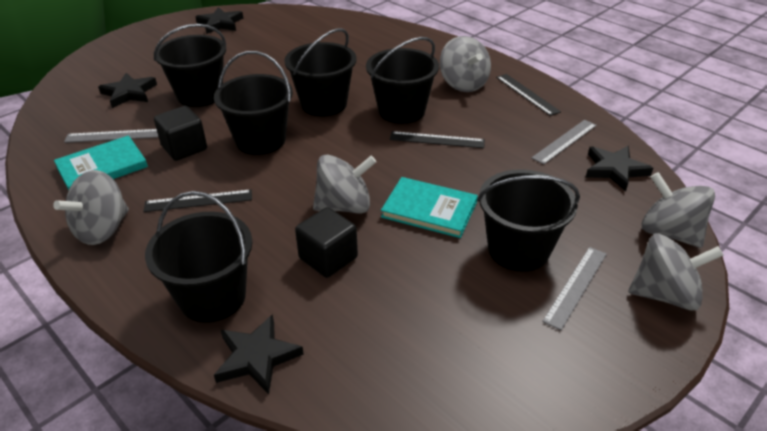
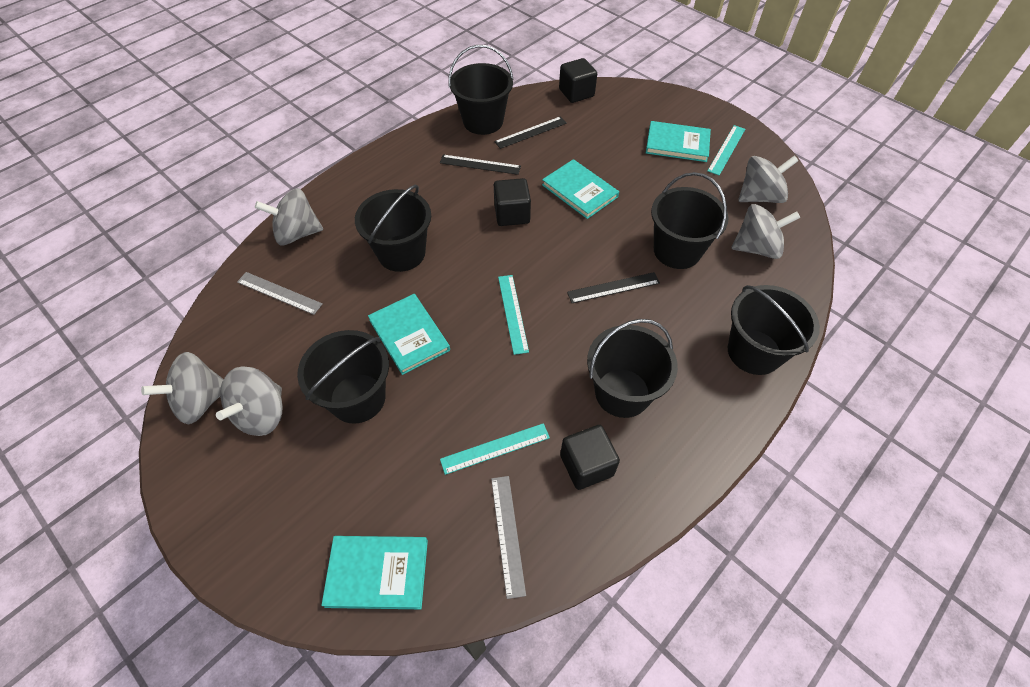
black cube: [154,106,207,161] [295,207,358,278] = 2 -> [494,178,531,226] [559,58,597,103] [560,425,620,490] = 3
black star: [98,73,157,108] [196,7,243,34] [214,314,304,394] [586,146,653,191] = 4 -> none = 0
grey ruler: [64,129,158,143] [531,120,597,164] [542,247,607,330] = 3 -> [237,272,322,315] [491,476,526,599] = 2
turquoise book: [54,135,148,190] [381,177,478,238] = 2 -> [321,536,428,609] [368,294,450,375] [542,159,619,219] [646,121,711,162] = 4
turquoise ruler: none = 0 -> [440,423,550,475] [498,275,529,355] [707,125,745,175] = 3

